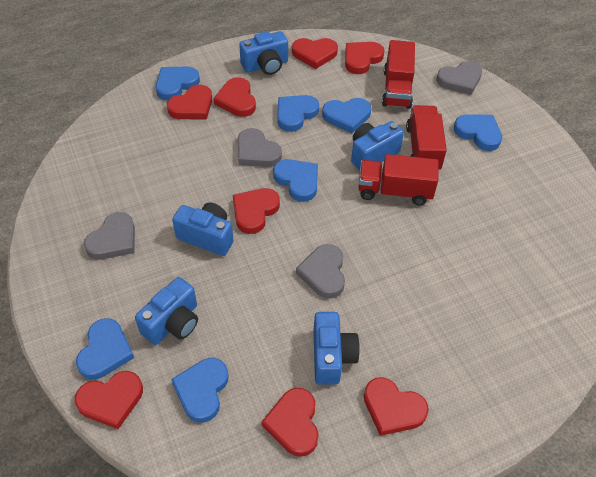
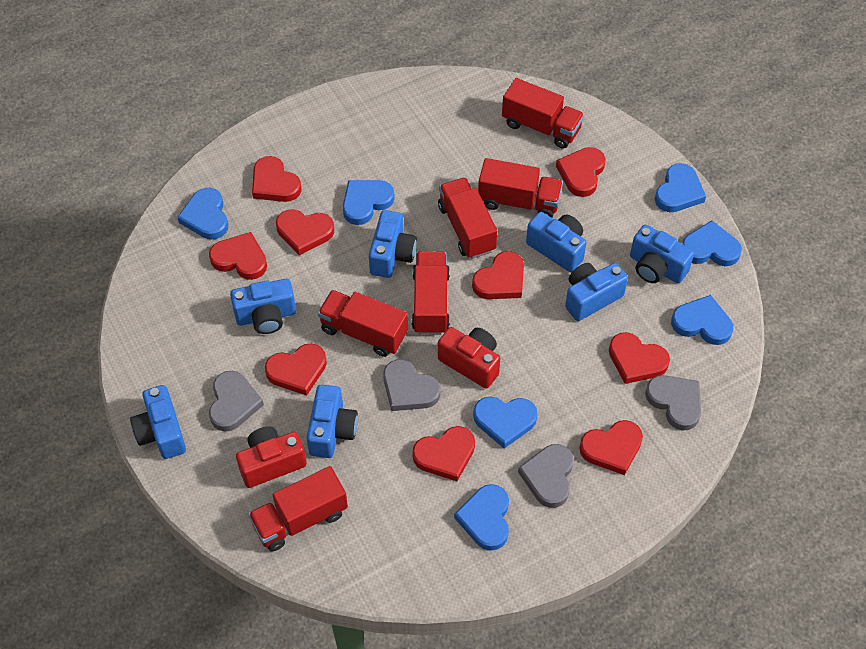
blue camera: [135,277,198,345] [172,203,233,256] [239,31,288,75] [313,312,360,385] [351,121,404,170] = 5 -> [130,385,186,459] [230,279,296,334] [306,384,358,458] [369,210,417,278] [526,212,587,272] [565,263,628,321] [630,224,694,283] = 7
red camera: none = 0 -> [236,426,307,488] [438,327,501,389] = 2
red heart: [75,371,143,429] [167,85,212,120] [213,77,256,117] [233,188,280,234] [262,388,319,457] [292,38,338,69] [345,42,385,74] [364,377,429,436] = 8 -> [209,232,267,280] [252,156,302,202] [265,343,327,396] [276,209,334,255] [412,426,475,481] [472,251,524,299] [556,147,606,197] [579,420,643,475] [609,332,670,384] = 9
red truck: [359,154,438,205] [382,40,415,109] [406,105,447,170] = 3 -> [248,466,348,552] [318,290,408,357] [412,251,450,335] [438,177,497,259] [478,158,563,218] [502,78,584,149] = 6

